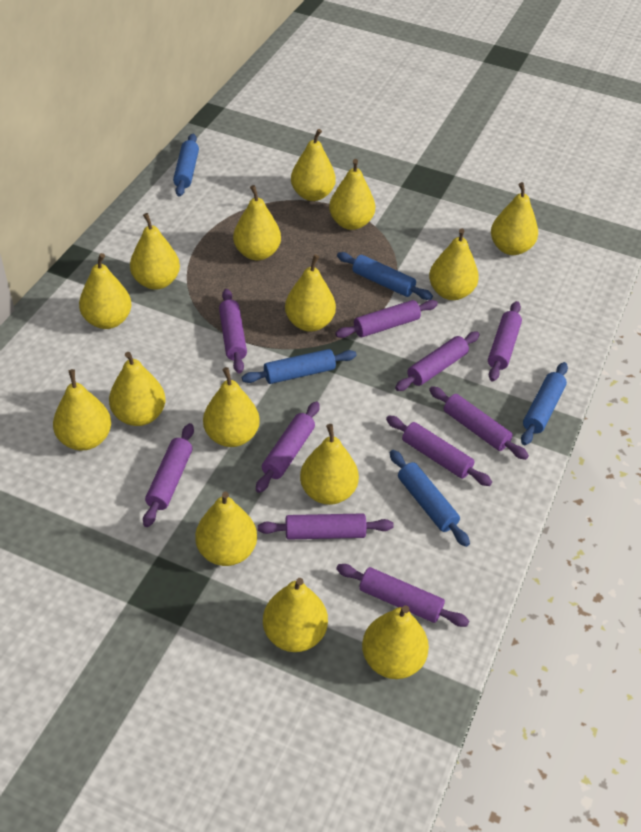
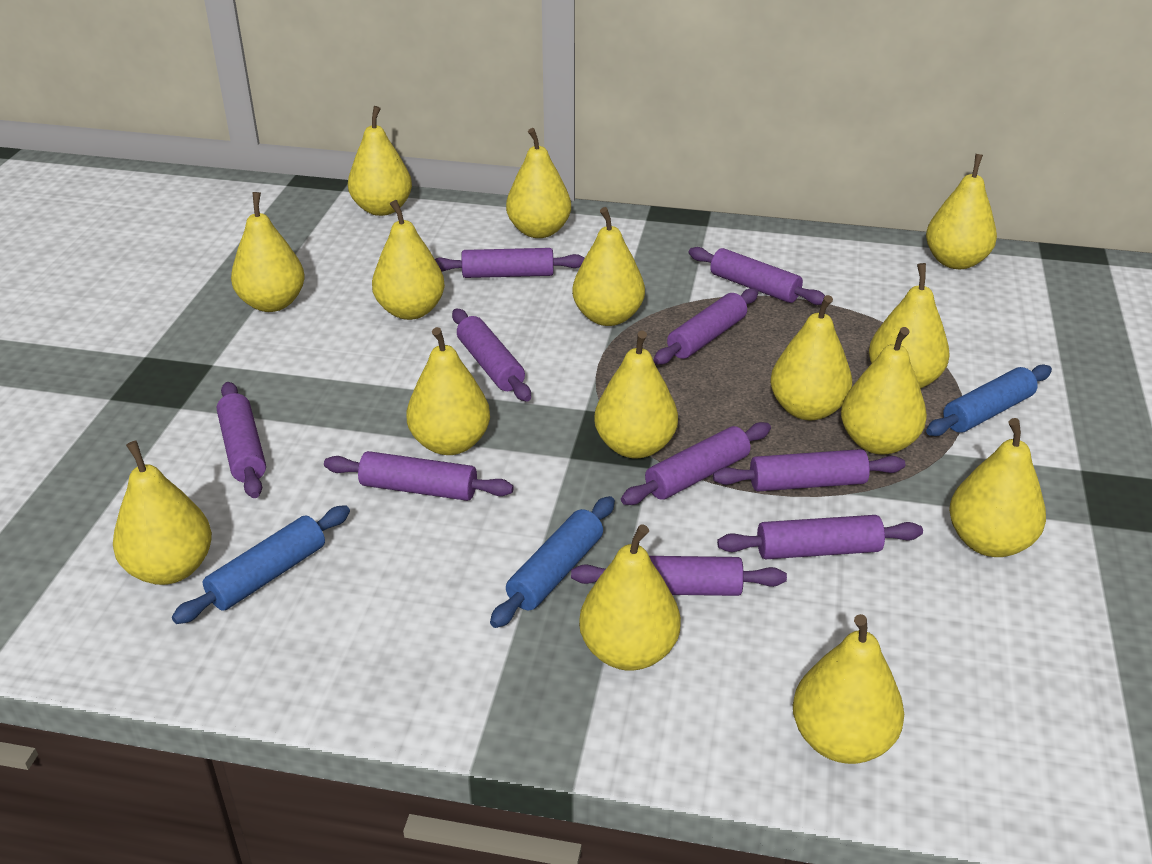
blue rolling pin: [173,134,199,196] [242,349,357,384] [337,252,433,300] [390,450,470,547] [521,362,568,445] = 5 -> [172,505,350,624] [490,496,615,628] [926,364,1052,436] = 3

